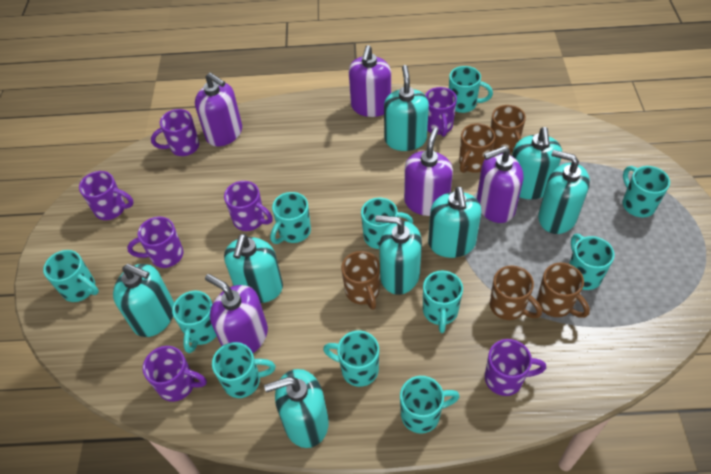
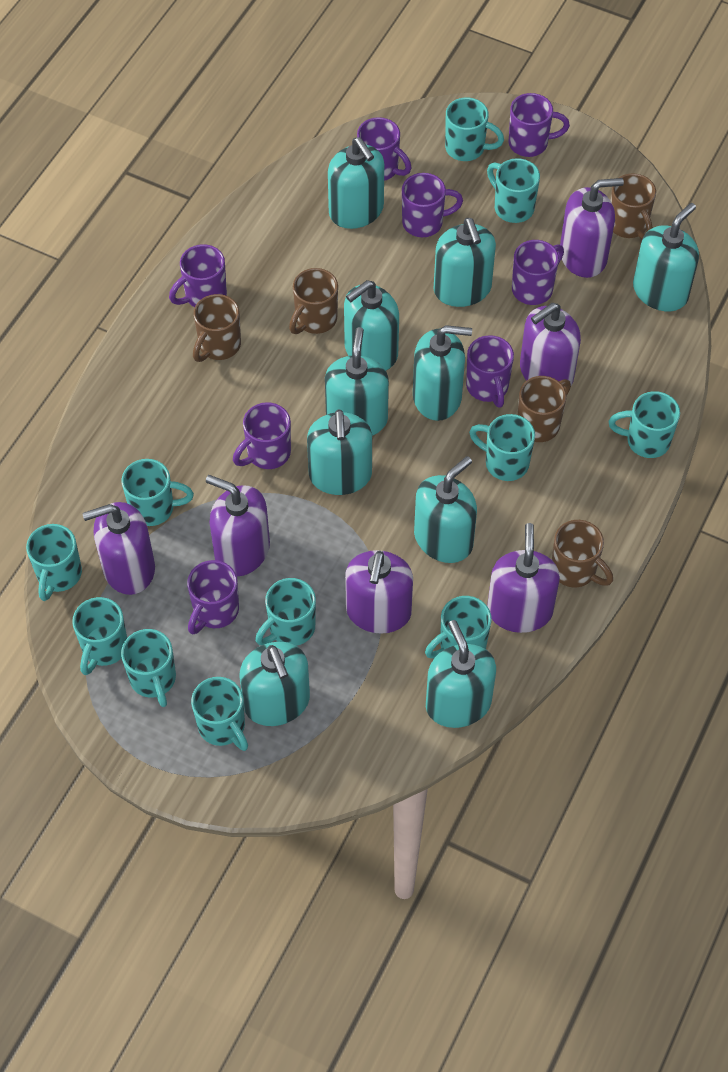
purple mug: [79,171,134,220] [127,217,183,268] [143,346,207,402] [151,109,199,156] [224,181,273,231] [425,87,457,137] [485,339,546,396] = 7 -> [169,244,227,307] [187,560,239,635] [233,402,291,469] [357,117,411,181] [402,173,463,237] [466,335,514,408] [509,93,570,157] [512,240,564,305] = 8
purple soap dispenser: [195,73,242,147] [205,274,268,353] [349,45,391,117] [404,128,453,216] [477,146,523,223] = 5 -> [82,502,155,595] [206,475,270,576] [345,550,413,634] [487,523,560,633] [520,303,581,385] [560,178,624,278] = 6
turquoise soap dispenser: [113,264,174,337] [224,234,283,303] [264,369,329,448] [375,215,422,295] [384,65,429,151] [428,186,481,258] [512,127,562,199] [538,150,590,234] = 8 -> [239,642,310,726] [307,409,372,495] [325,327,389,436] [328,137,384,229] [344,280,399,370] [413,325,472,421] [414,456,477,563] [426,620,496,728] [434,218,496,307] [633,203,699,311] = 10

